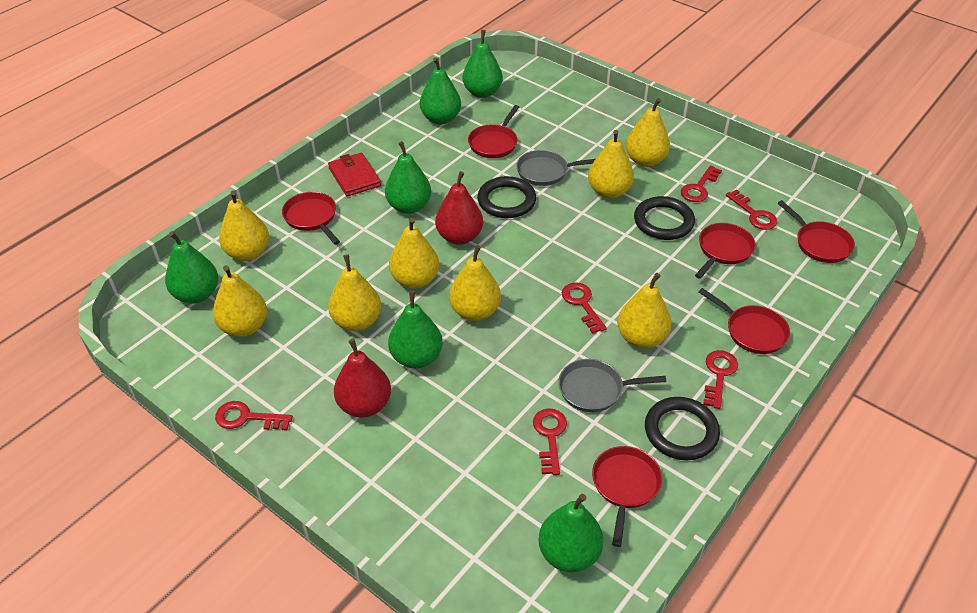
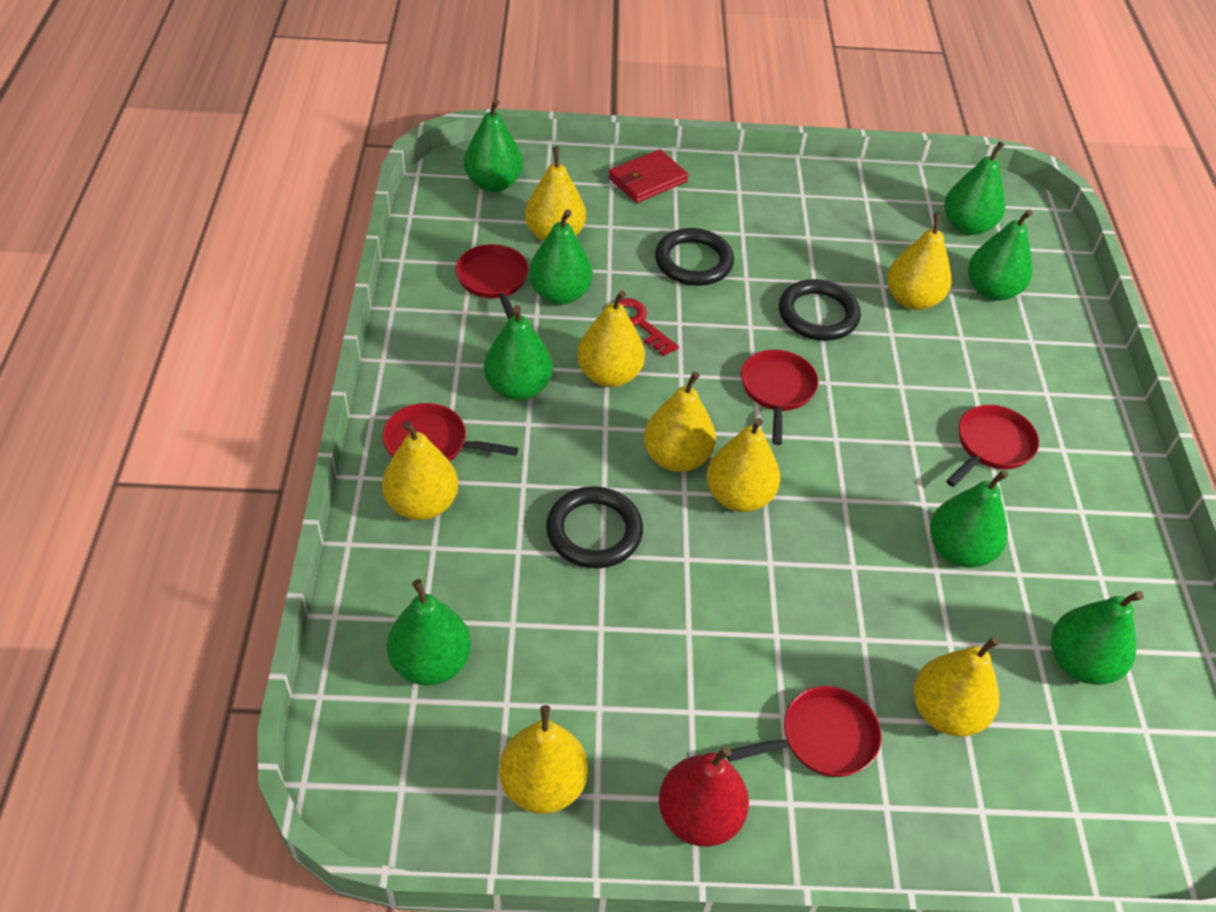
green pear: [165,231,218,304] [385,141,431,214] [388,291,443,368] [420,57,461,124] [462,30,503,98] [538,494,604,572] = 6 -> [387,579,471,686] [464,99,523,192] [484,305,553,400] [529,209,593,305] [930,470,1008,568] [944,141,1005,235] [968,209,1033,301] [1051,591,1144,685] = 8
grey pan: [516,150,595,186] [558,359,666,412] = 2 -> none = 0
red key: [215,401,293,431] [533,408,567,475] [562,282,607,334] [681,166,722,202] [703,350,738,409] [726,189,777,230] = 6 -> [619,298,679,356] = 1
red pan: [282,192,340,245] [468,105,519,158] [592,446,662,547] [695,223,756,279] [699,288,790,354] [778,200,855,263] = 6 -> [382,403,519,461] [455,244,529,320] [727,686,881,777] [741,349,819,445] [946,405,1039,487] = 5
red pear: [334,339,391,417] [435,171,483,245] = 2 -> [659,746,749,847] = 1

